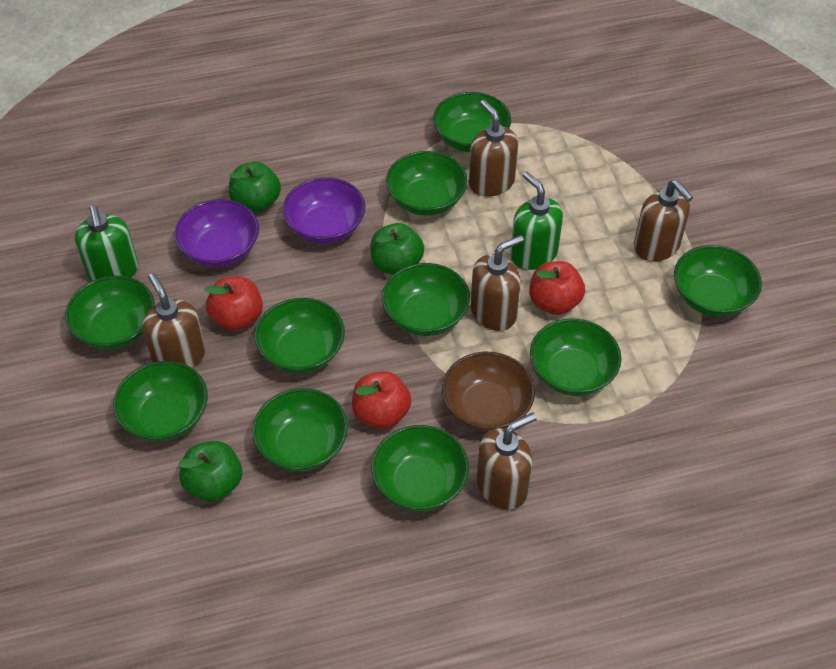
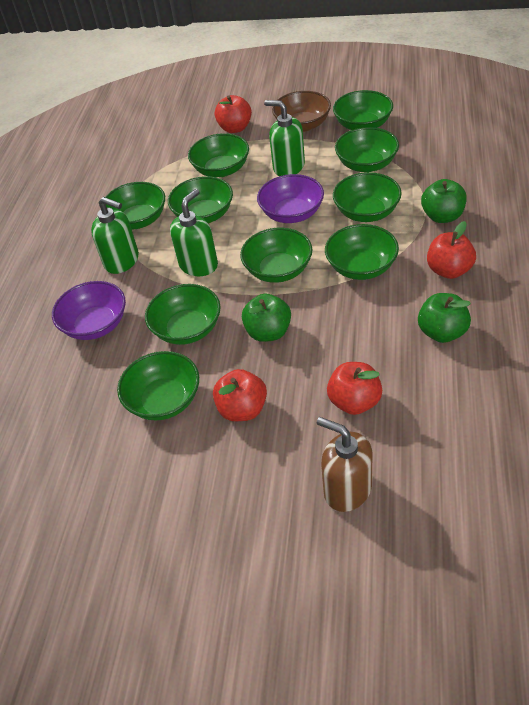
brown soap dispenser: [143,273,206,368] [469,100,518,197] [471,235,524,331] [477,413,537,510] [634,179,693,261] = 5 -> [317,417,373,512] = 1
green soap dispenser: [75,205,138,281] [510,172,563,270] = 2 -> [91,197,139,274] [170,189,218,276] [264,100,305,176] = 3
red apple: [205,276,263,331] [352,371,411,429] [529,261,585,315] = 3 -> [213,369,267,421] [215,95,252,133] [327,362,382,415] [427,221,476,279] = 4

